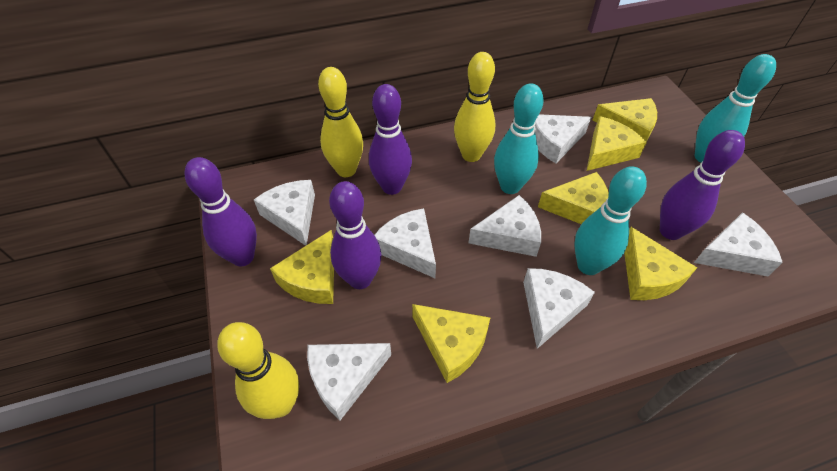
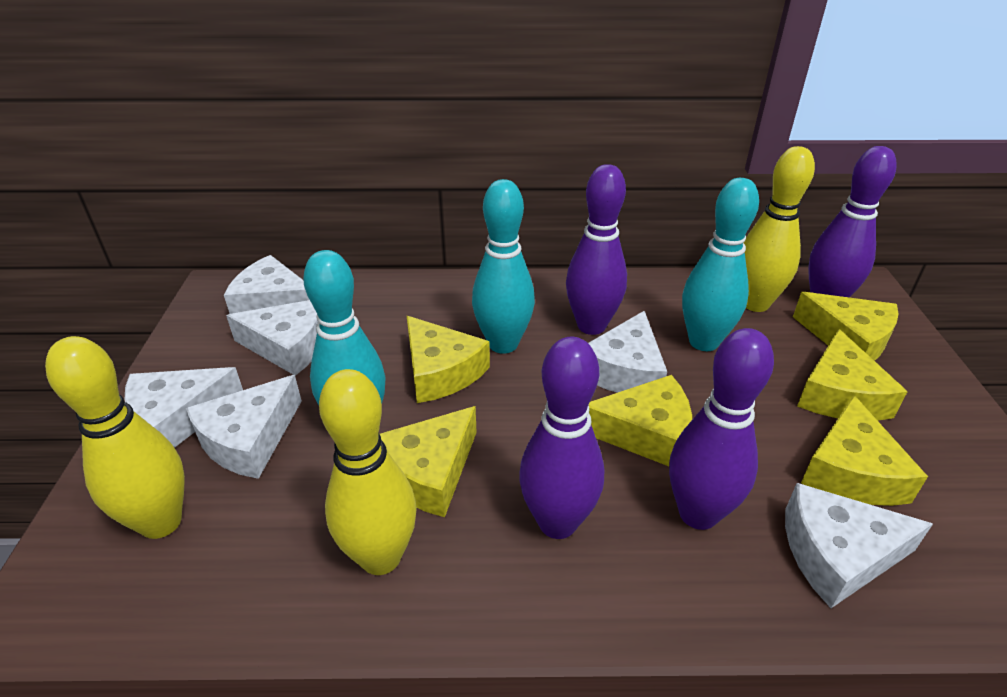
white cheese: [254,180,315,246] [307,343,391,420] [375,208,436,278] [469,195,541,257] [523,268,595,349] [535,114,591,163] [694,212,783,276] = 7 -> [125,367,243,448] [186,375,302,479] [224,255,309,314] [226,300,318,376] [588,311,667,393] [785,483,933,608] = 6

